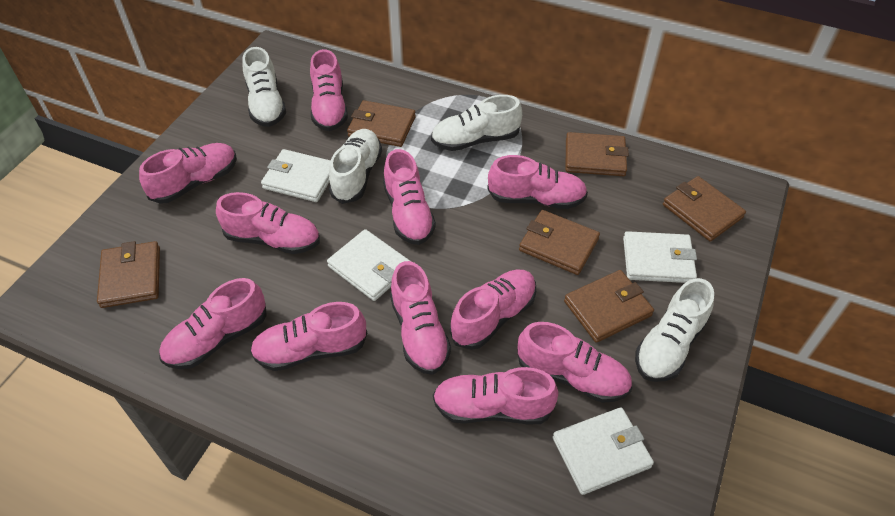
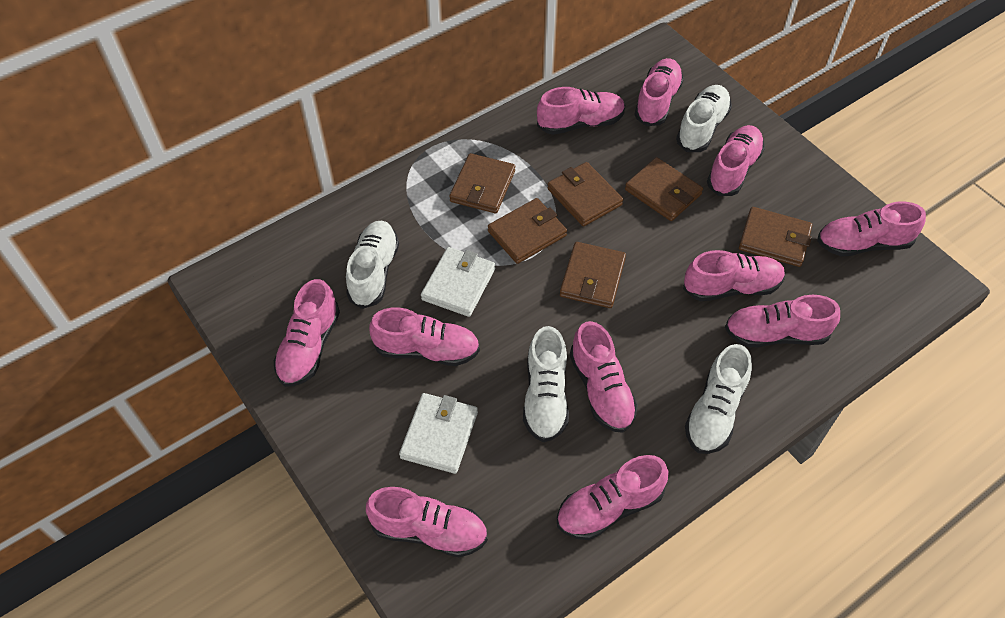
white wallet: [261,149,331,202] [327,229,410,301] [553,407,654,495] [623,231,697,283] = 4 -> [399,393,478,474] [421,247,495,317] = 2

